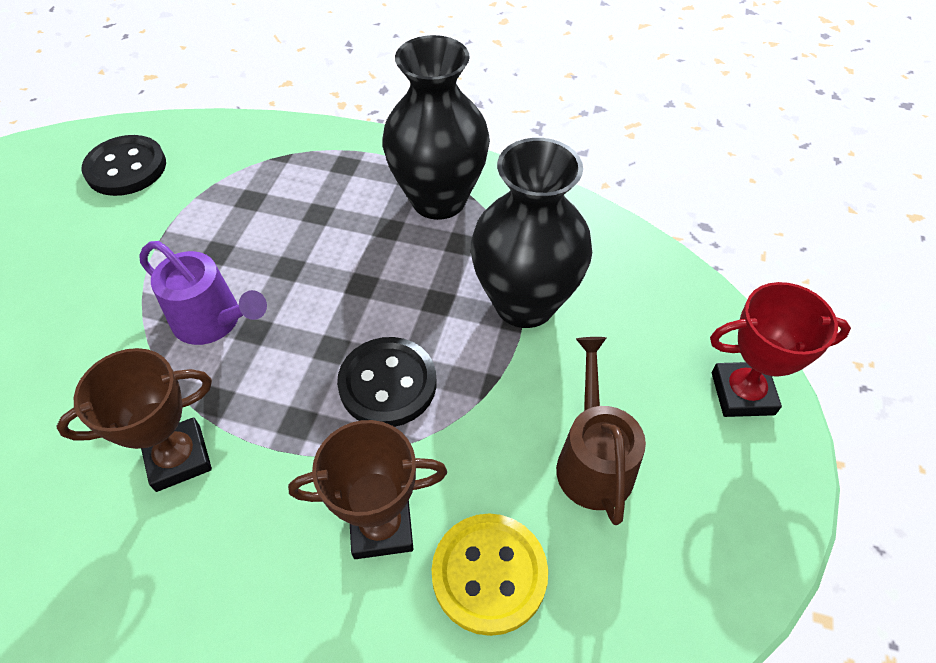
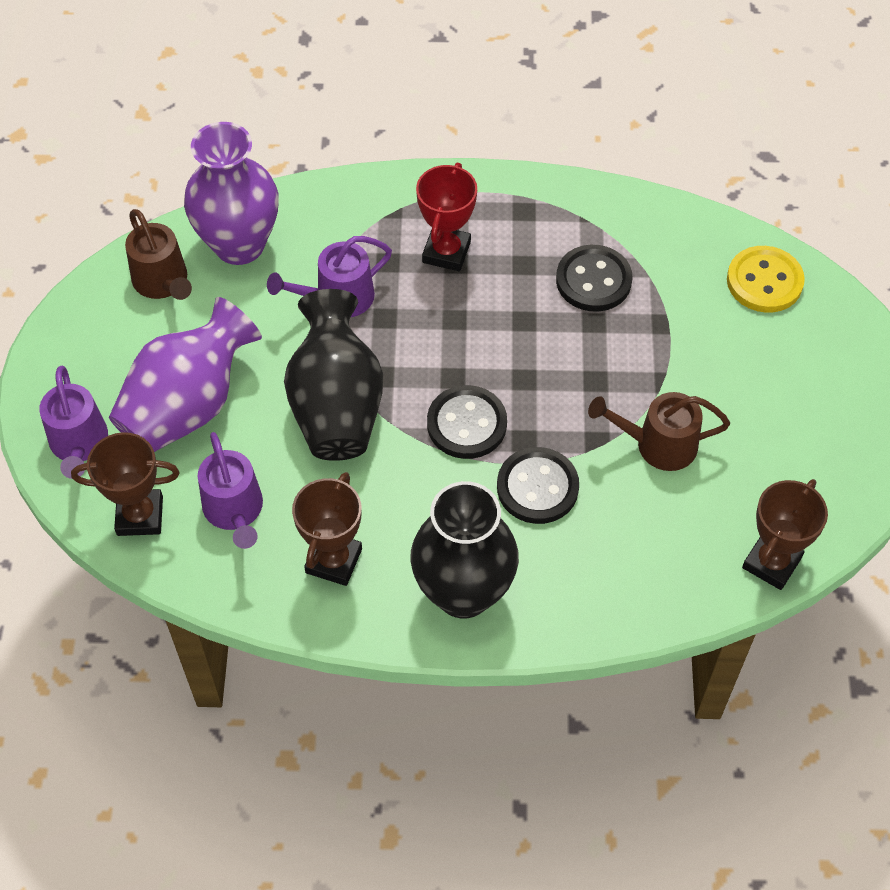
black button: [82,135,166,196] [337,337,436,427] = 2 -> [427,385,507,459] [497,447,579,524] [556,245,632,312] = 3
brown trophy: [57,348,212,492] [288,420,447,559] = 2 -> [71,432,180,536] [292,472,362,586] [742,479,828,590] = 3
brown watering can: [556,337,646,525] = 1 -> [125,209,192,300] [588,392,730,471] = 2
purple vase: none = 0 -> [109,297,262,452] [184,122,279,265] = 2
purple watering can: [139,241,267,345] = 1 -> [39,366,108,479] [198,432,263,549] [267,236,392,317] = 3

